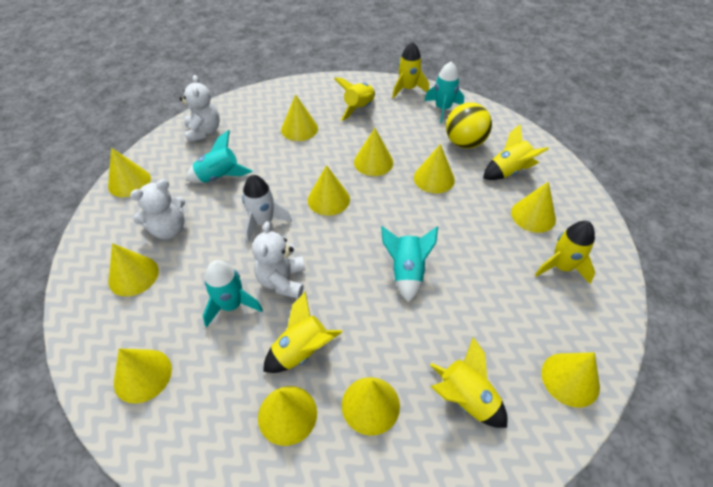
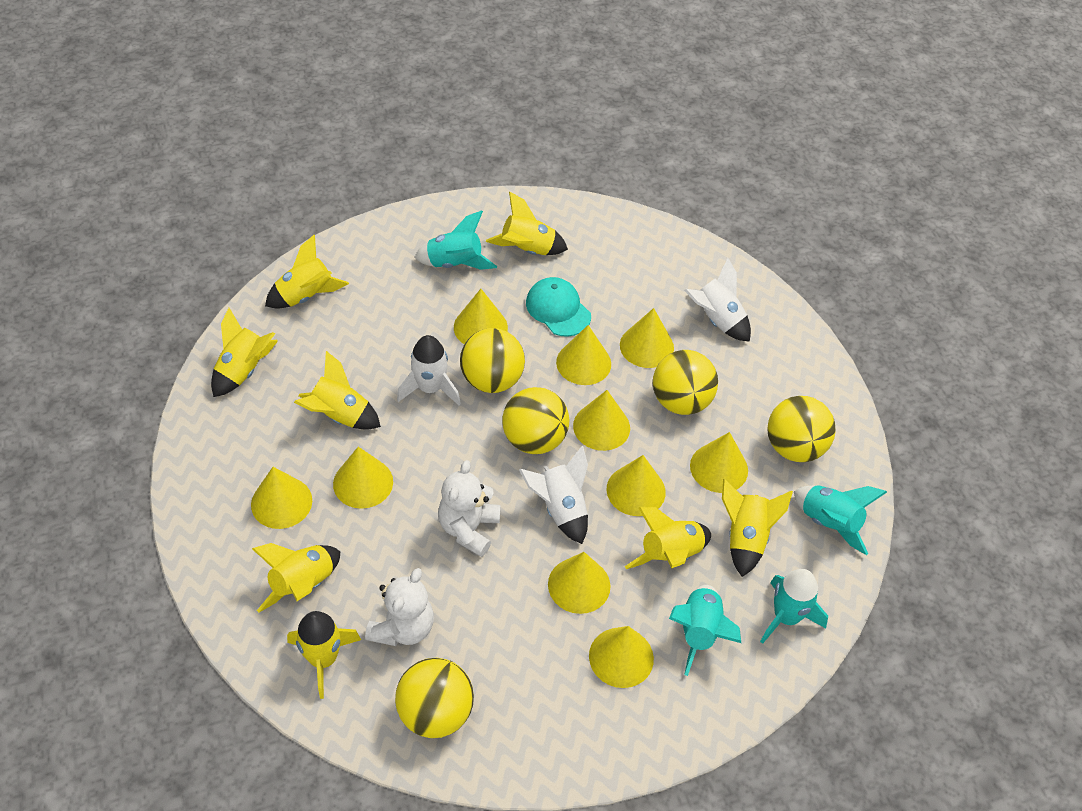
turquoise cap: none = 0 -> [526,277,591,337] = 1
white rocket: [242,175,292,242] = 1 -> [397,335,461,405] [519,446,588,544] [684,258,751,342] = 3
white teddy bear: [130,179,185,239] [179,75,220,143] [252,221,305,299] = 3 -> [365,568,434,646] [438,460,501,557] = 2
yellow ball: [446,102,492,149] = 1 -> [395,658,474,738] [460,328,525,393] [502,387,569,454] [653,350,718,415] [767,396,836,462] = 5
yellow cone: [108,148,151,197] [108,243,159,296] [114,348,172,404] [258,386,317,446] [281,94,318,141] [308,165,350,215] [342,377,400,436] [354,128,393,176] [414,144,455,193] [511,182,556,233] [541,352,600,408] = 11 -> [251,467,312,529] [333,447,393,509] [454,289,508,344] [548,552,610,614] [556,325,611,385] [573,390,630,451] [589,626,654,688] [606,455,666,516] [620,308,674,368] [690,432,748,493] = 10
yellow rocket: [263,292,343,373] [334,78,375,121] [392,42,429,98] [430,337,507,428] [483,124,549,180] [535,221,595,284] = 6 -> [211,308,278,397] [252,543,340,612] [265,235,349,309] [287,611,361,699] [294,351,381,430] [486,192,568,255] [625,507,711,569] [722,479,793,577] = 8

